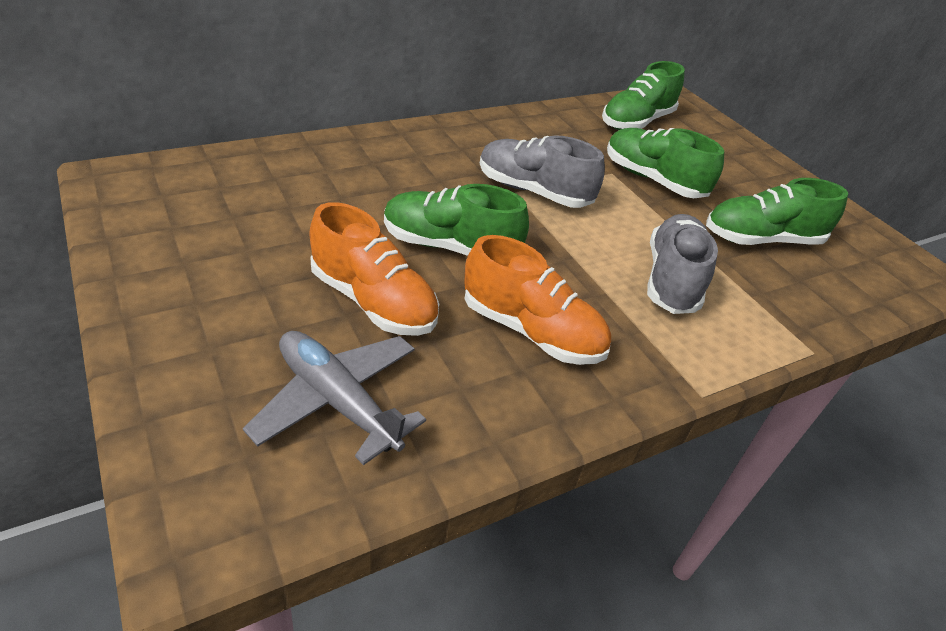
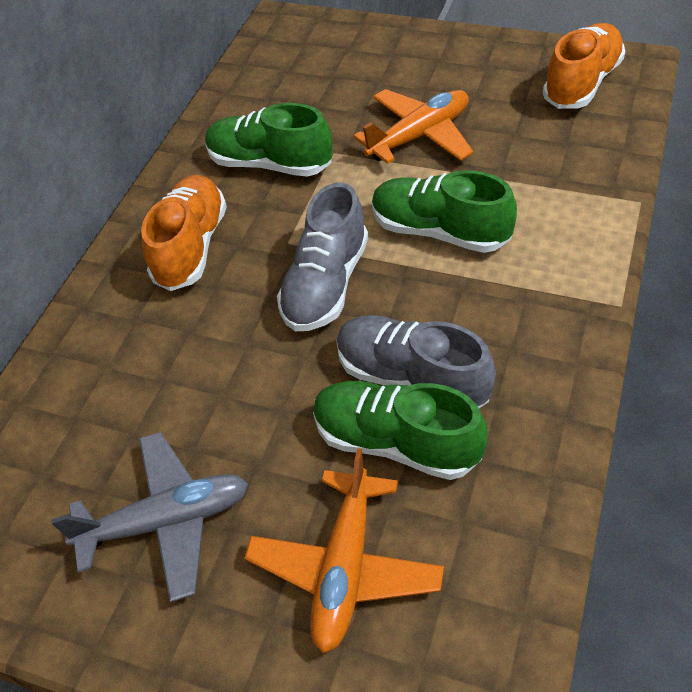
green shoe: [384,184,529,256] [602,61,685,130] [607,128,724,198] [706,178,848,245] = 4 -> [205,103,332,177] [313,381,488,480] [372,170,517,253] = 3
orange plane: none = 0 -> [244,448,444,653] [353,89,474,164] = 2

